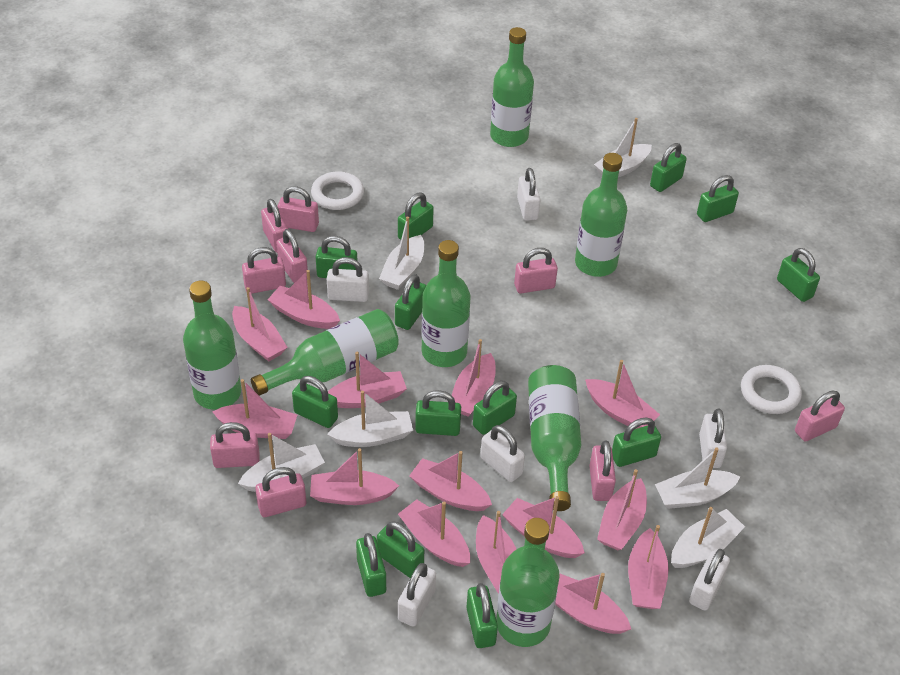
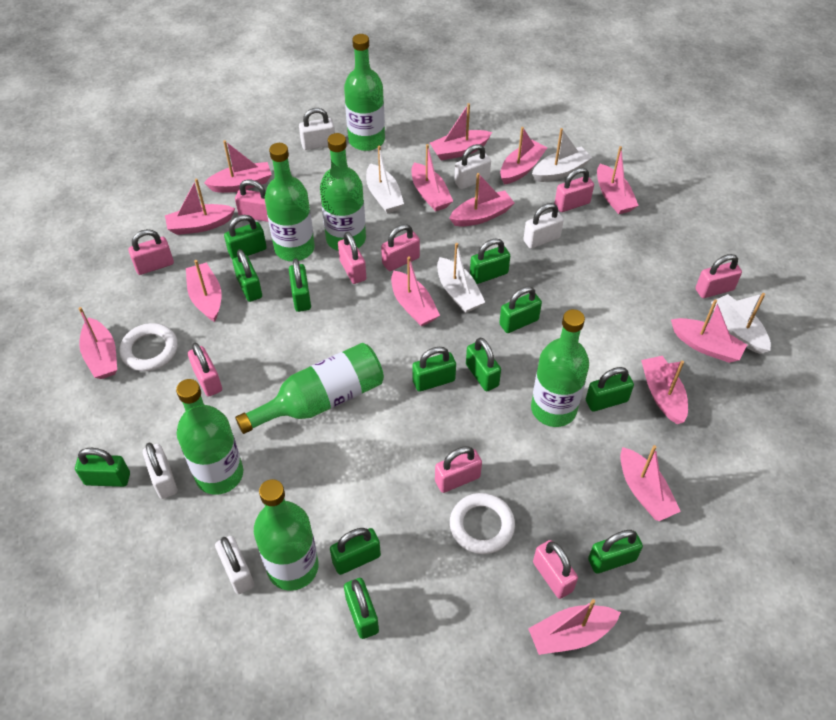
green padlock: [292,376,338,428] [316,236,357,278] [356,533,386,597] [377,521,424,578] [395,274,426,330] [398,193,434,240] [415,390,461,436] [466,583,498,648] [473,381,517,435] [612,417,661,467] [650,143,687,192] [697,175,739,222] [777,248,820,302] = 13 -> [75,448,130,487] [224,215,267,260] [233,249,262,302] [289,259,311,312] [330,528,381,575] [344,578,379,639] [412,347,456,392] [466,337,501,391] [470,238,510,284] [499,286,542,333] [586,367,634,412] [588,530,643,574] = 12
white boat: [238,433,325,492] [327,391,413,447] [379,216,424,290] [594,118,652,177] [655,447,740,509] [671,507,745,568] = 6 -> [366,146,404,214] [437,243,485,313] [532,128,592,182] [711,293,771,354] = 4
white padlock: [327,257,369,302] [398,563,436,627] [480,425,525,482] [517,168,541,221] [689,549,730,611] [699,409,727,468] = 6 -> [143,443,177,499] [215,536,254,594] [299,108,335,150] [454,144,491,189] [523,203,564,248] = 5

